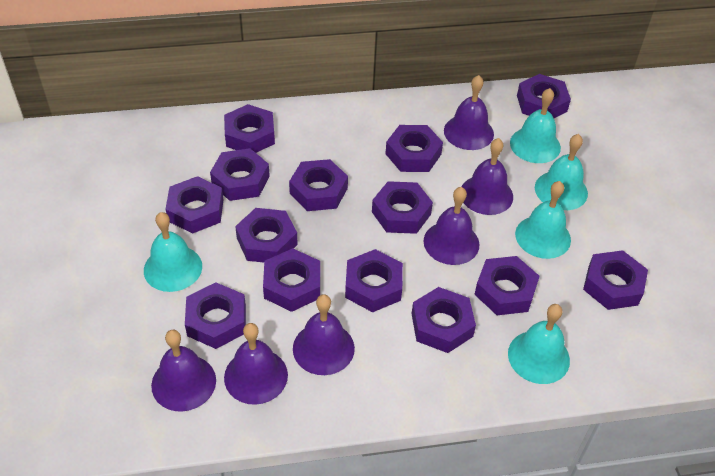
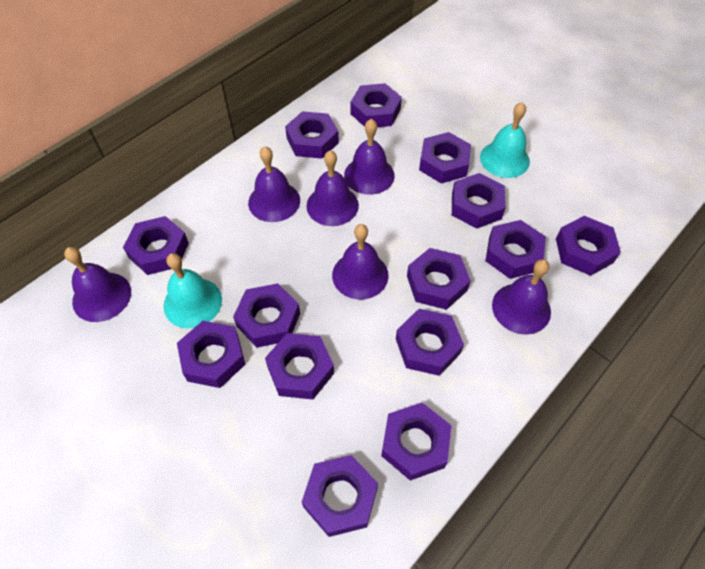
turquoise bell: [144,212,202,292] [508,304,570,384] [510,88,561,163] [515,181,571,259] [535,134,588,210] = 5 -> [164,253,222,328] [480,102,530,178] = 2

